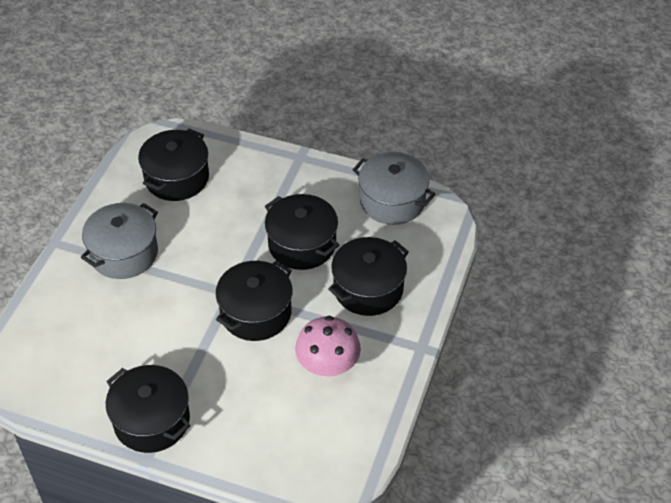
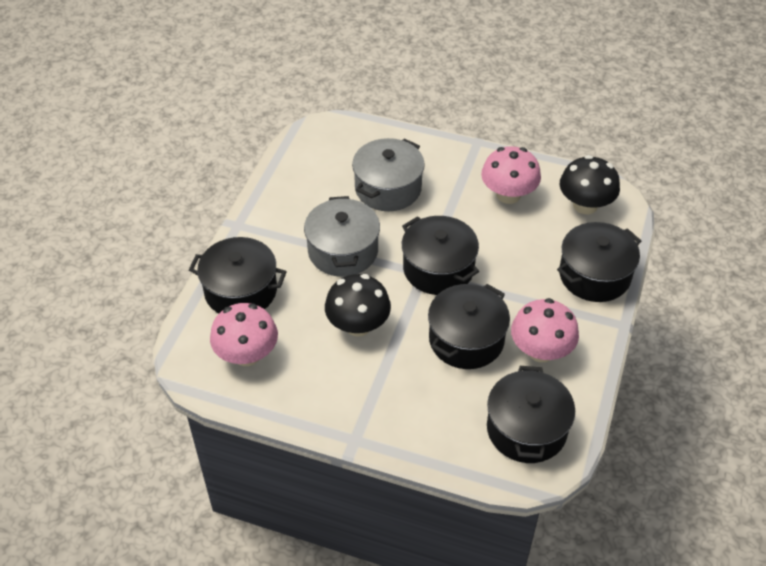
black mushroom: none = 0 -> [325,274,391,337] [560,155,620,214] = 2
pink mushroom: [295,316,361,377] = 1 -> [210,303,278,366] [481,146,541,204] [511,298,579,362] = 3

